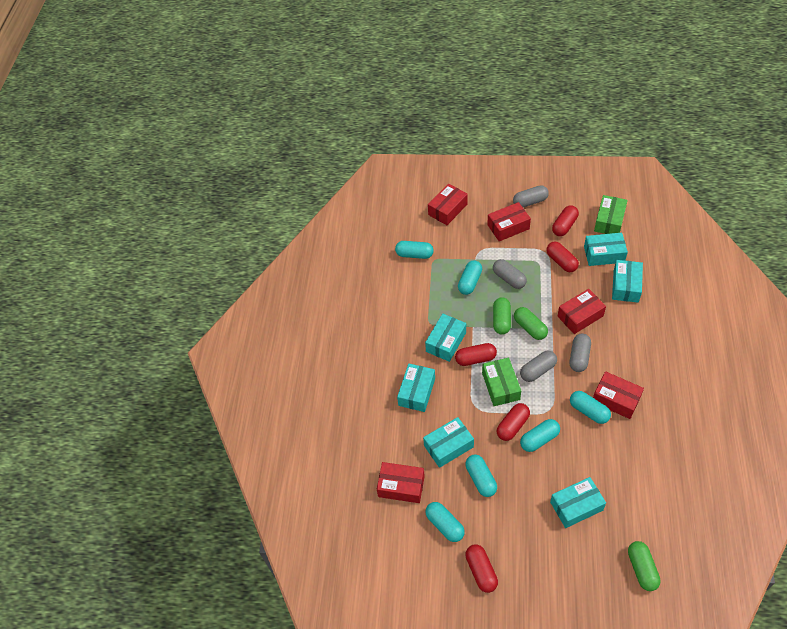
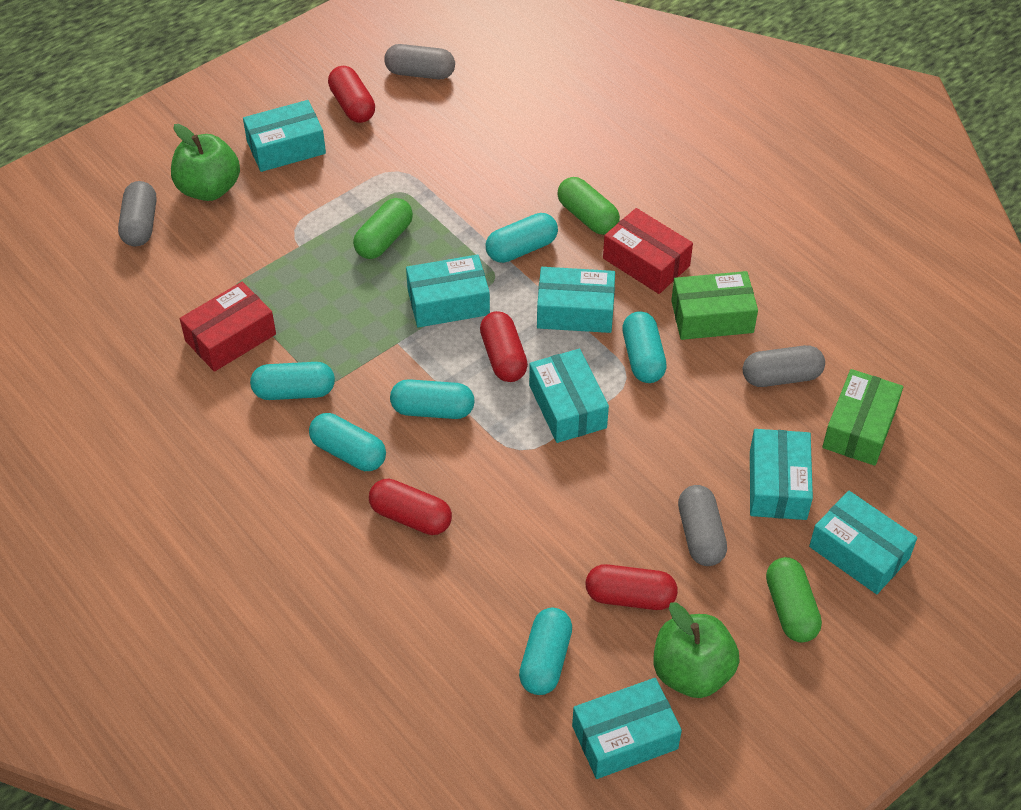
green apple: none = 0 -> [171,124,240,201] [654,602,740,698] = 2
red box: [377,462,425,503] [428,184,468,225] [487,202,531,241] [558,289,606,334] [593,371,644,419] = 5 -> [180,282,276,372] [603,208,693,294] = 2
red capsule: [455,343,497,366] [465,545,498,593] [497,403,530,441] [546,242,579,272] [552,205,579,236] = 5 -> [328,66,375,123] [369,479,452,535] [480,311,528,382] [586,564,678,610] = 4
turquoise box: [397,364,435,412] [423,417,474,468] [425,314,466,362] [550,477,606,528] [584,233,628,266] [612,260,643,303] = 6 -> [243,100,326,172] [406,255,490,327] [529,349,609,443] [537,267,615,333] [572,678,682,779] [750,429,813,520] [809,491,917,594] = 7

